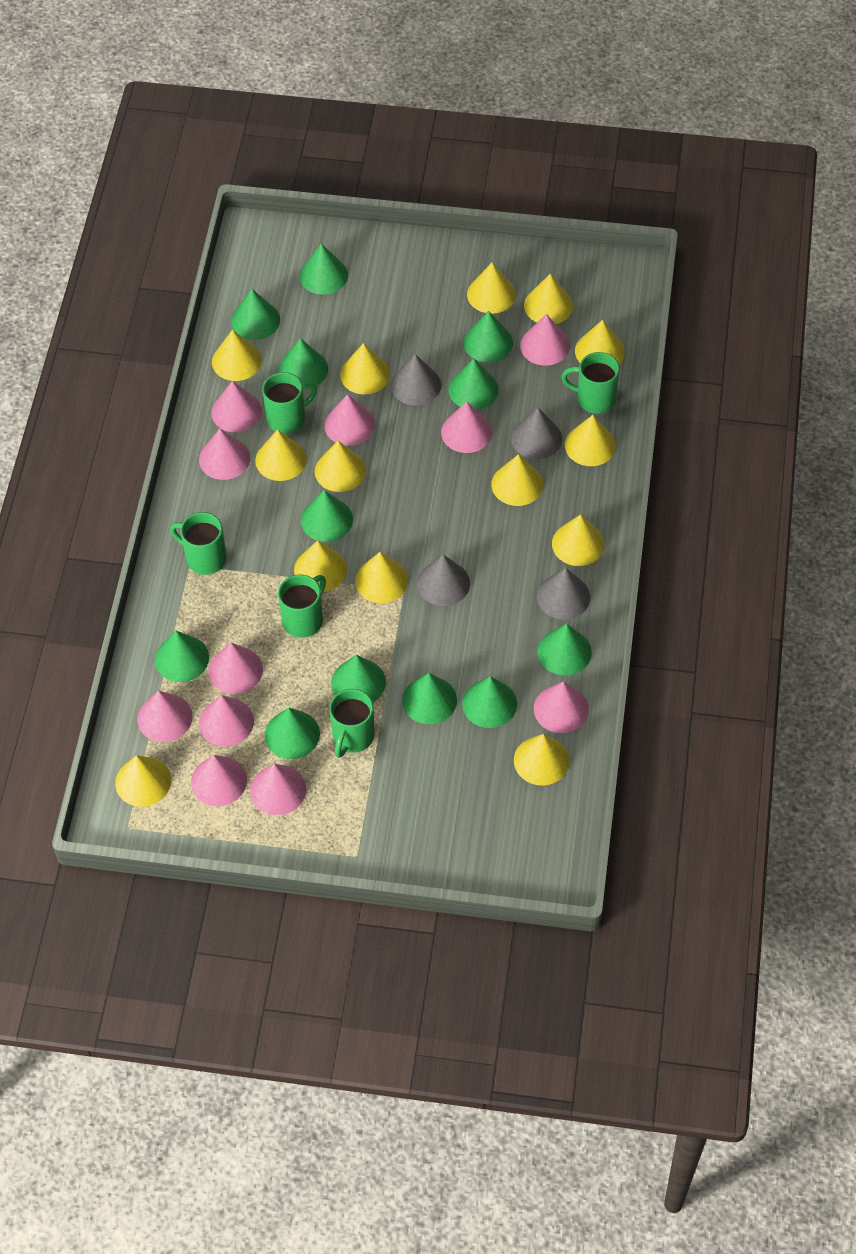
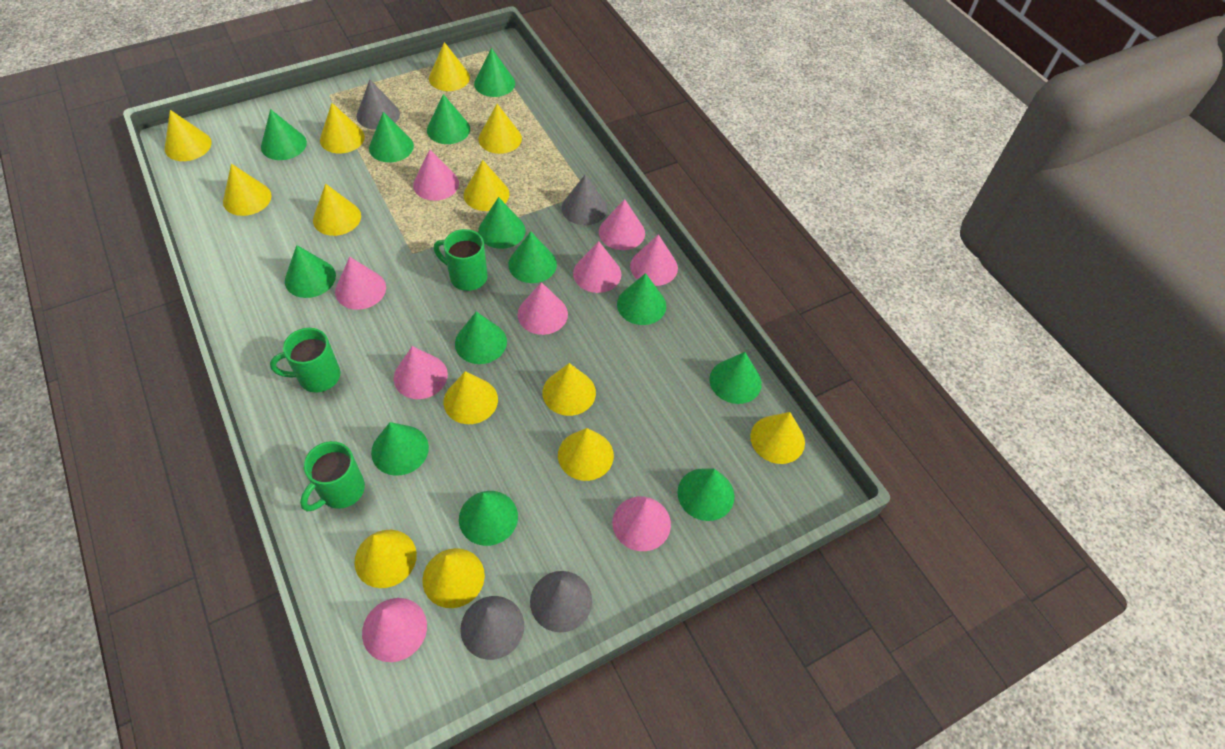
green cone: [155,631,209,682] [231,289,280,340] [265,708,320,759] [278,338,328,390] [300,244,348,295] [301,490,353,542] [331,655,386,702] [402,673,457,724] [448,358,499,410] [462,676,517,728] [463,311,513,362] [537,624,592,675] = 12 -> [261,109,307,160] [285,245,336,298] [369,112,414,163] [371,422,429,476] [427,94,470,144] [455,312,507,364] [459,491,518,546] [474,48,515,97] [478,197,526,249] [508,231,557,283] [617,273,666,325] [677,468,734,521] [709,352,762,404] = 13
green mug: [170,512,226,575] [262,372,317,434] [278,575,326,638] [329,689,375,758] [561,352,620,414] = 5 -> [270,328,340,393] [300,441,365,511] [434,229,488,291] = 3
pink cone: [137,691,193,742] [191,755,247,806] [199,429,250,480] [199,695,254,747] [209,643,263,694] [211,381,262,432] [250,764,306,815] [324,394,375,446] [441,401,492,453] [520,314,570,366] [534,682,589,733] = 11 -> [335,257,386,310] [362,598,427,662] [394,346,448,399] [413,150,459,201] [518,282,568,335] [573,241,621,293] [599,199,645,250] [613,497,671,551] [630,234,678,286] = 9
yellow cone: [115,755,171,807] [212,330,262,381] [255,429,307,481] [294,540,347,592] [315,441,366,492] [340,343,390,395] [355,552,408,603] [467,262,516,314] [491,454,543,506] [514,734,569,785] [524,274,573,324] [552,514,605,566] [565,415,616,466] [575,320,625,364] = 14 -> [165,110,212,161] [223,164,272,216] [313,184,361,236] [320,103,365,153] [354,530,417,588] [422,548,485,608] [429,42,470,91] [443,371,498,424] [464,160,509,211] [478,104,522,154] [543,363,596,416] [558,428,614,481] [750,412,805,464] = 13

